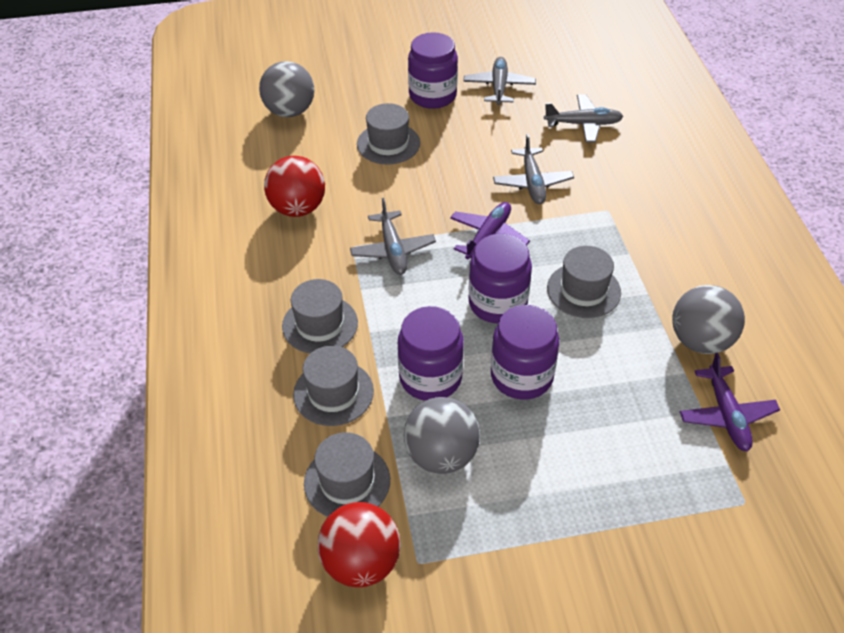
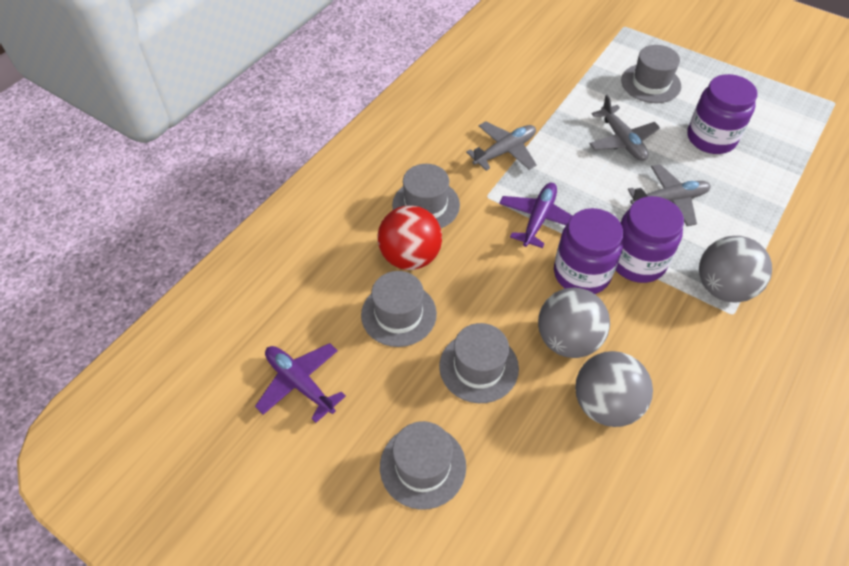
grey plane: [350,198,436,275] [463,57,536,105] [493,134,574,204] [544,94,624,143] = 4 -> [466,121,537,171] [589,95,660,161] [628,164,711,226] = 3
purple jar: [398,306,464,401] [408,32,458,109] [469,234,532,324] [491,305,559,400] = 4 -> [554,208,624,294] [616,196,684,283] [687,74,757,154] = 3
red ball: [264,156,325,217] [318,502,401,587] = 2 -> [377,205,442,270] = 1

